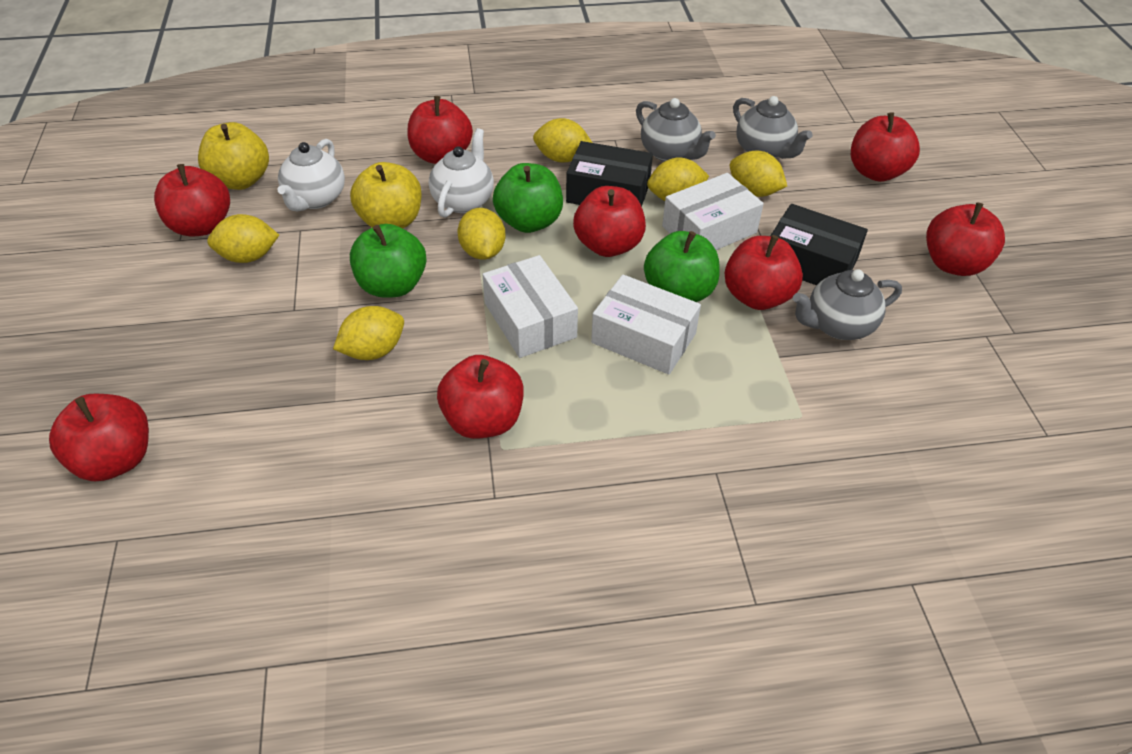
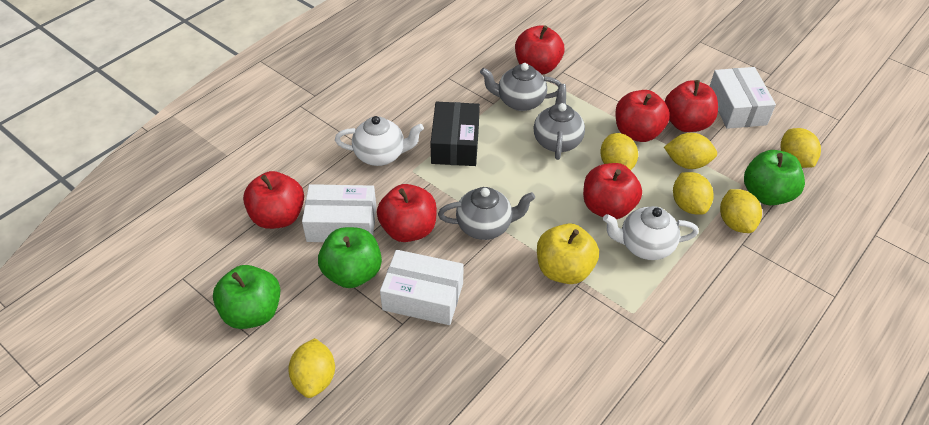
black box: [566,141,653,207] [770,204,868,285] = 2 -> [430,102,480,166] = 1
red apple: [49,394,149,481] [154,164,230,236] [408,96,473,164] [437,355,524,439] [573,186,646,257] [725,235,803,310] [851,112,920,182] [926,202,1005,276] = 8 -> [243,171,304,229] [377,184,437,242] [515,25,564,74] [583,163,642,219] [615,90,670,142] [665,80,718,132] = 6
yellow apple: [198,122,269,190] [350,162,422,229] = 2 -> [537,223,599,284] = 1

